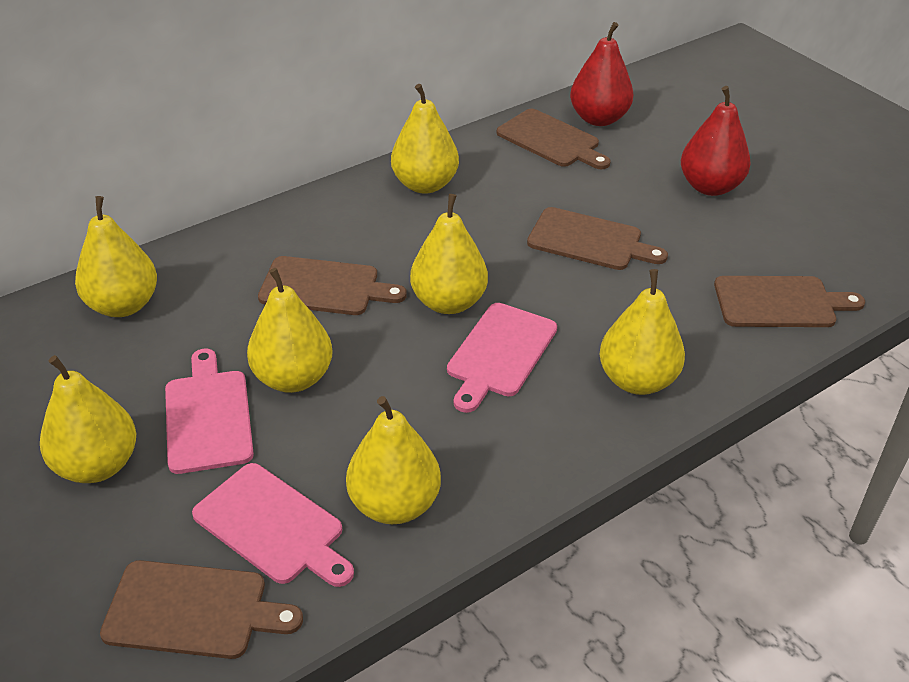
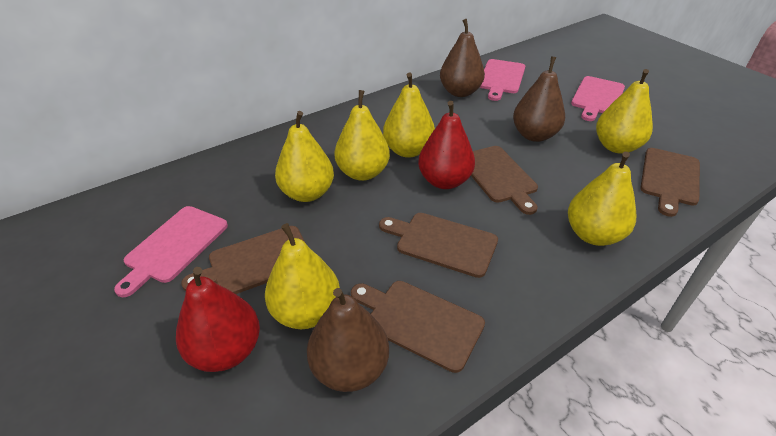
brown pear: none = 0 -> [307,288,389,392] [440,19,485,97] [513,56,565,142] = 3
yellow pear: [40,355,136,483] [75,196,157,317] [247,268,332,393] [346,396,441,524] [391,84,459,194] [410,194,488,314] [599,269,685,395] = 7 -> [265,223,340,329] [275,111,334,202] [334,90,390,181] [383,73,435,158] [568,152,636,246] [596,69,653,154] = 6

